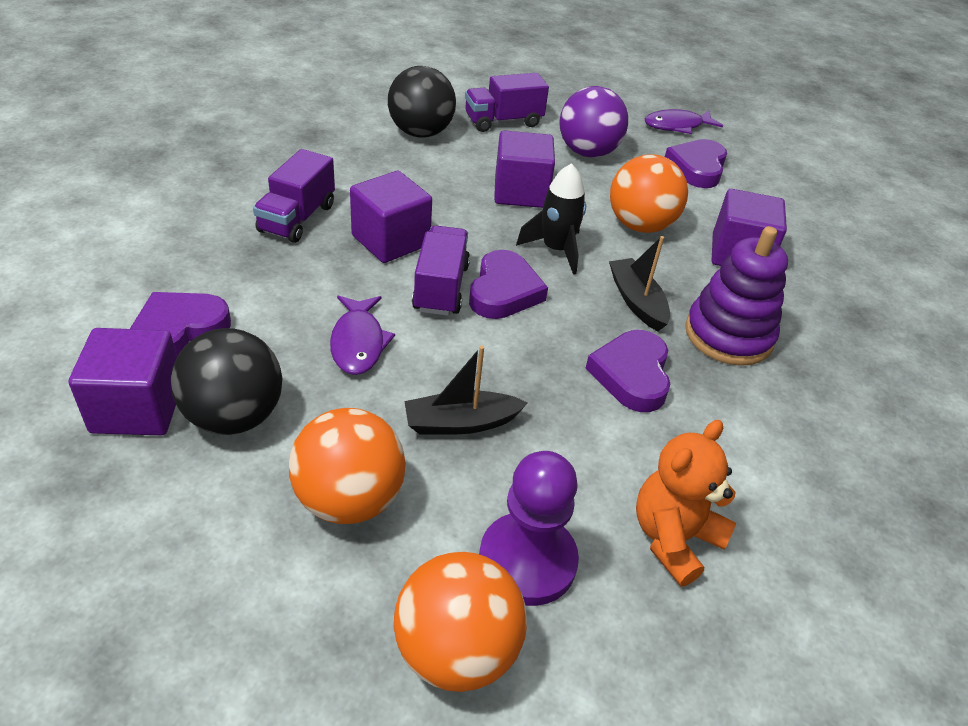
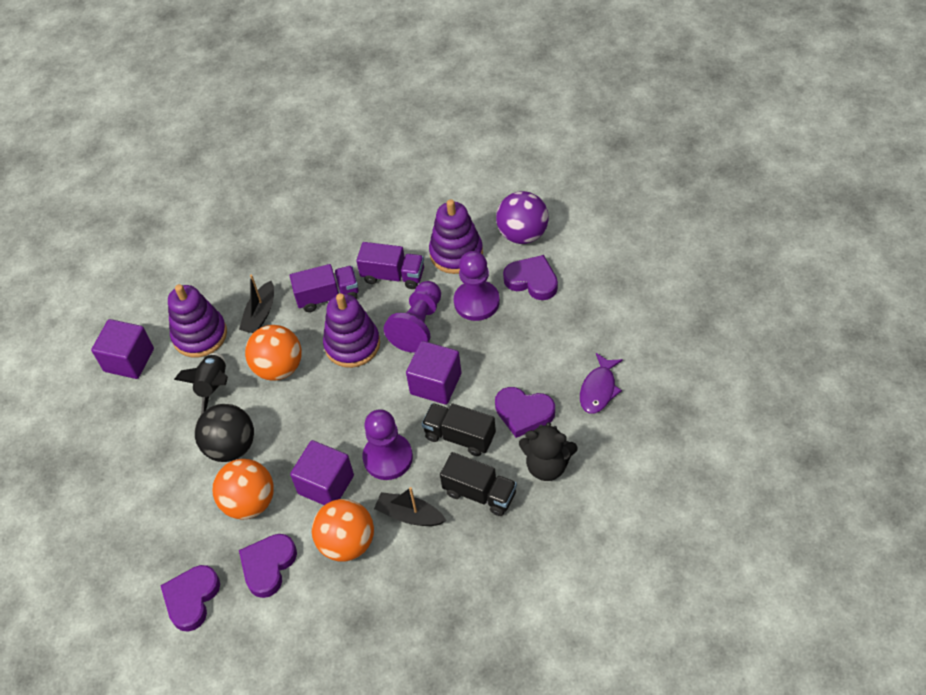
black ball: [171,328,282,435] [388,66,456,138] = 2 -> [195,404,254,462] = 1
black teddy bear: none = 0 -> [519,422,577,481] = 1
black truck: none = 0 -> [422,403,496,456] [440,452,517,516] = 2
orange teddy bear: [636,420,736,586] = 1 -> none = 0
purple cube: [69,328,177,435] [350,171,432,263] [494,130,555,208] [712,189,787,266] = 4 -> [91,319,154,379] [290,440,354,505] [406,341,462,404] = 3
purple fish: [330,295,395,375] [645,109,723,134] = 2 -> [580,353,623,414] = 1
purple pawn: [479,451,579,606] = 1 -> [362,409,413,480] [384,281,441,353] [454,251,500,321] = 3
purple stacking toy: [685,226,788,366] = 1 -> [168,284,227,358] [323,293,380,368] [429,199,483,274] = 3
purple truck: [253,149,335,243] [412,225,470,316] [465,73,549,132] = 3 -> [290,264,359,312] [356,242,424,289] = 2

